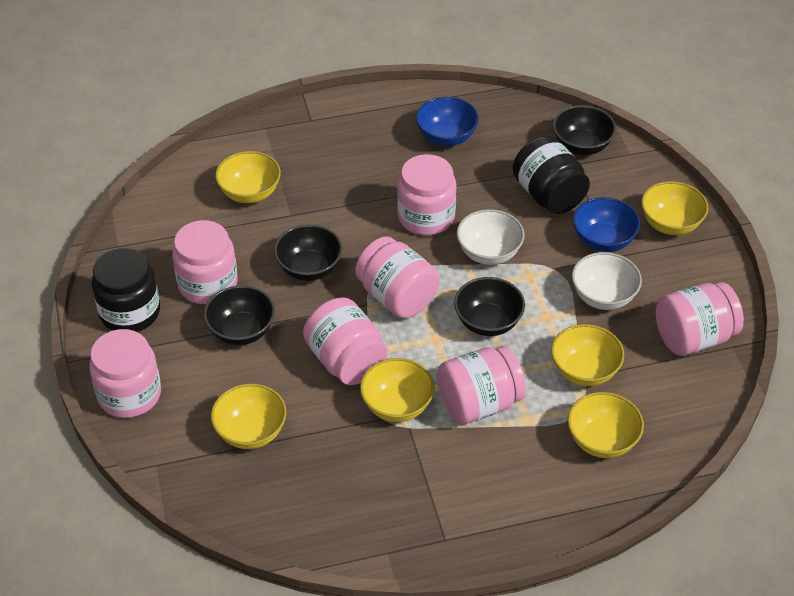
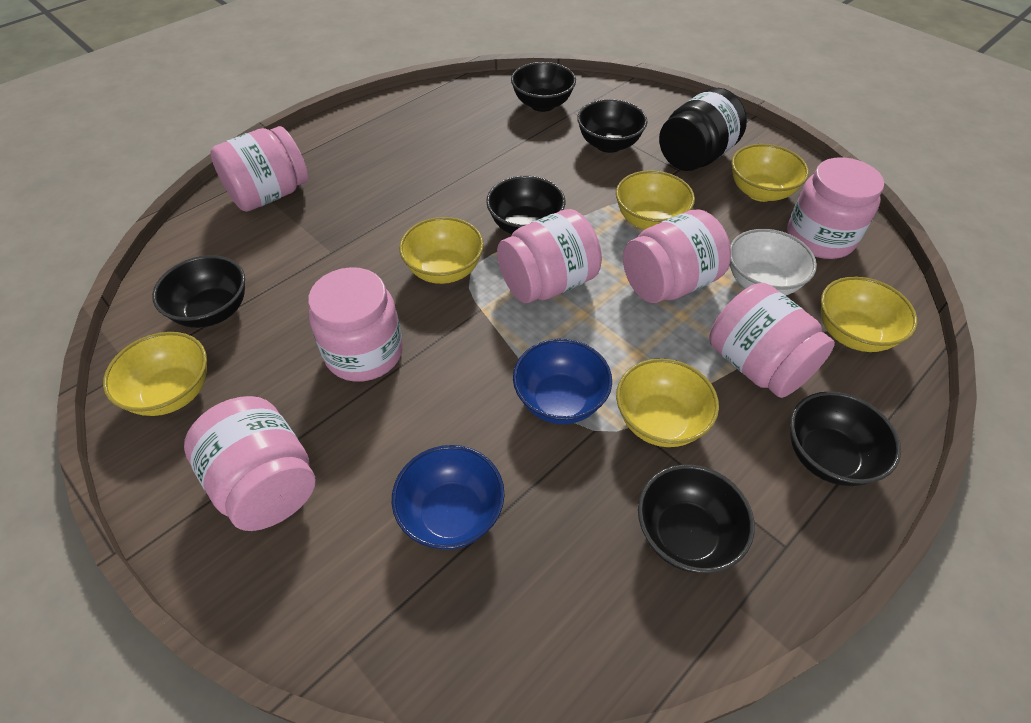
black bowl: [203,285,275,345] [274,224,342,281] [454,277,525,336] [553,105,616,155] = 4 -> [152,255,245,328] [486,176,565,234] [511,62,576,112] [577,99,647,153] [638,464,755,573] [790,391,901,486] = 6
black jar: [92,248,160,332] [512,136,590,214] = 2 -> [659,88,747,171] = 1
white bowl: [457,209,524,265] [572,252,642,310] = 2 -> [730,229,817,296] = 1

